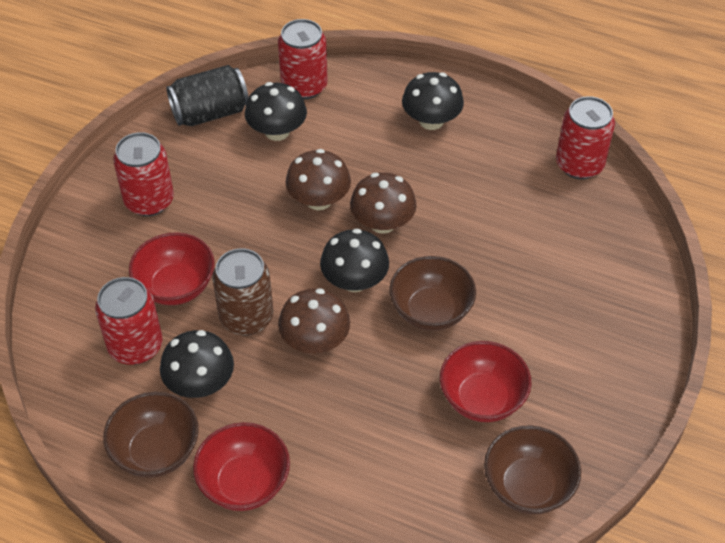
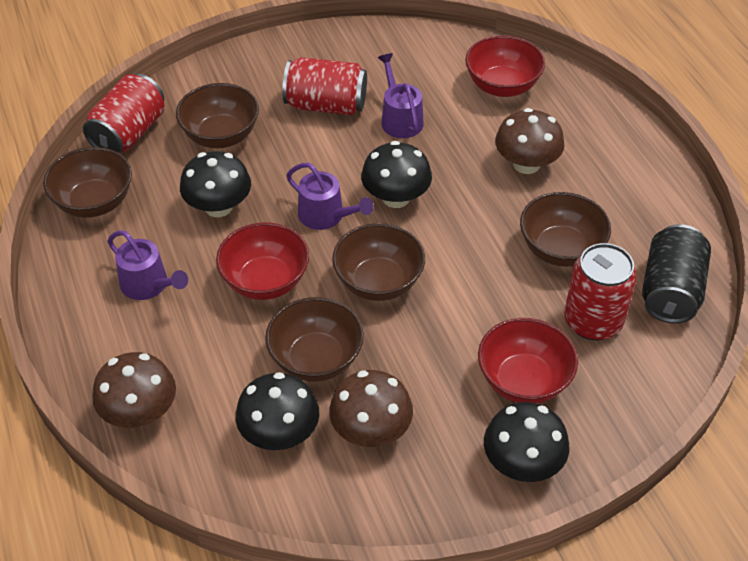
brown bowl: [103,392,199,478] [389,256,476,331] [484,426,581,514] = 3 -> [43,147,132,218] [176,83,259,148] [265,297,364,382] [332,223,425,301] [520,192,611,267] = 5
brown can: [212,248,273,335] = 1 -> none = 0
purple watering can: none = 0 -> [107,230,188,300] [286,163,374,230] [378,53,424,138] = 3
red can: [95,277,163,365] [113,132,174,216] [278,19,328,99] [556,96,615,179] = 4 -> [83,74,164,153] [282,57,367,115] [564,243,637,340] = 3

